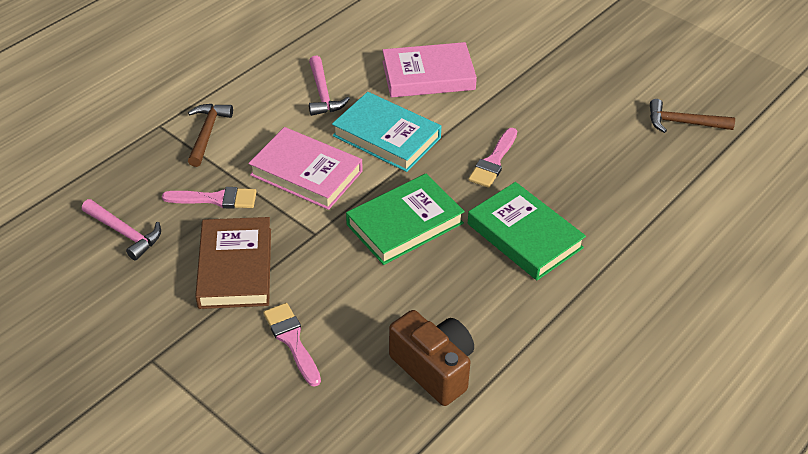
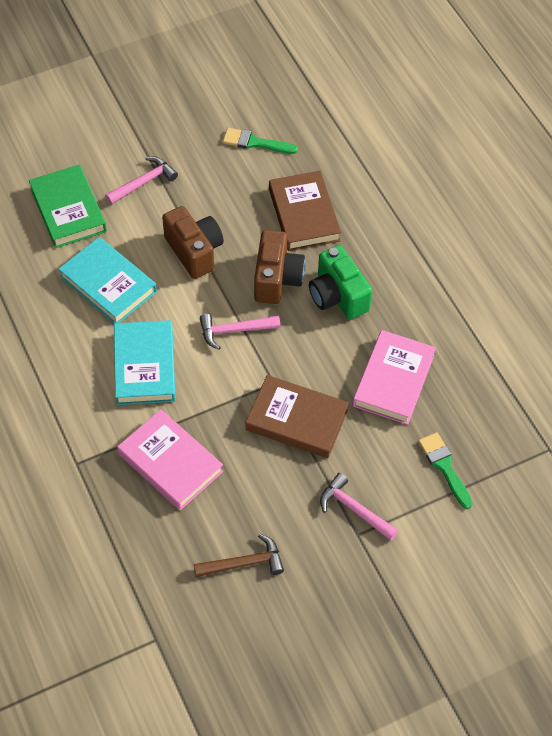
brown book: [195,217,271,309] = 1 -> [246,375,349,458] [269,171,341,251] = 2
brown camera: [389,310,474,406] = 1 -> [162,206,224,279] [254,230,305,304] = 2
brown hammer: [188,104,233,167] [650,99,735,133] = 2 -> [194,534,284,577] = 1
green book: [346,174,465,265] [468,182,586,280] = 2 -> [29,165,107,248] = 1
green brush: none = 0 -> [223,128,298,154] [418,432,473,509] = 2
green camera: none = 0 -> [309,245,372,319] = 1
pink brush: [162,187,257,209] [263,303,321,387] [468,128,517,188] = 3 -> none = 0
pink hammer: [82,199,161,260] [309,56,350,116] = 2 -> [105,156,178,205] [200,314,280,350] [320,473,398,541] = 3
turquoise book: [332,92,441,172] = 1 -> [58,237,157,324] [114,320,176,405] = 2

